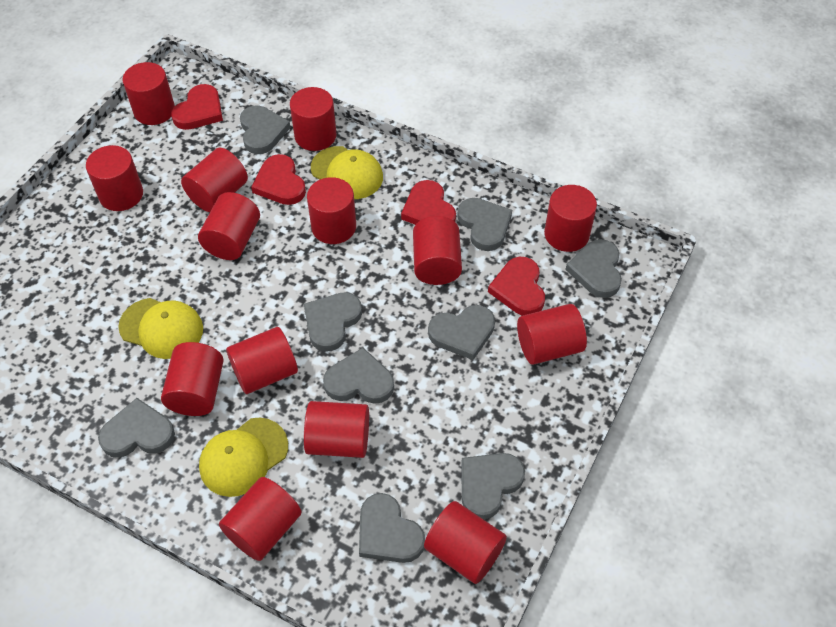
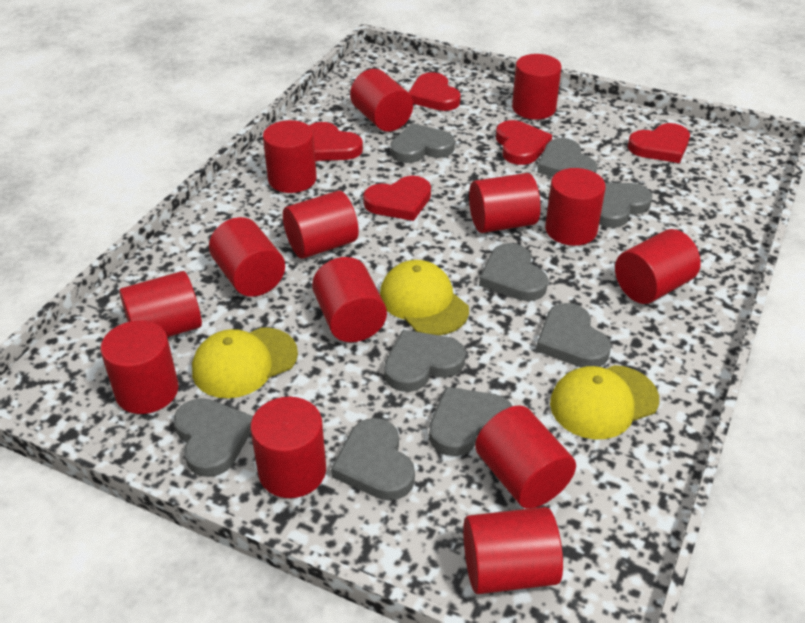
red heart: [171,84,223,130] [251,154,306,205] [401,180,456,225] [488,257,545,316] = 4 -> [309,122,363,161] [363,176,431,221] [408,72,461,111] [496,120,552,165] [628,123,690,163] = 5

